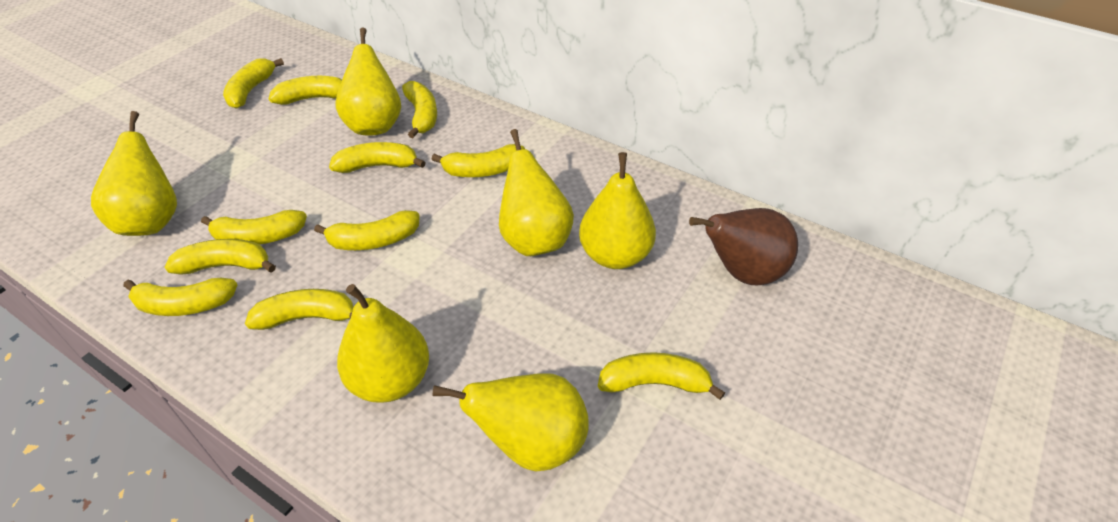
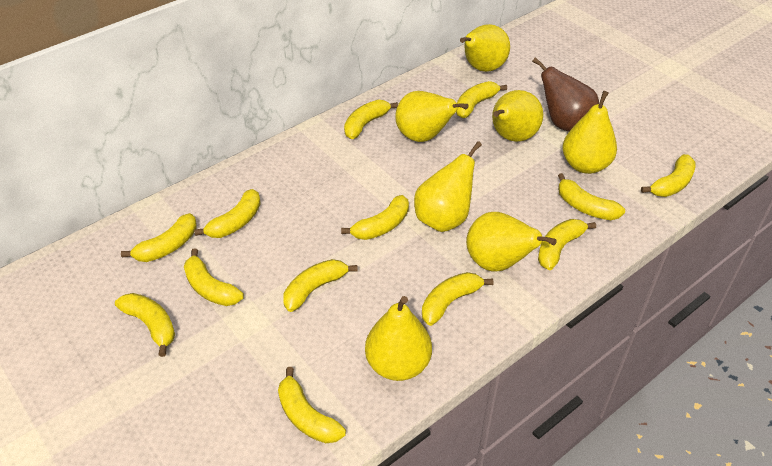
yellow banana: [124,278,237,316] [164,239,276,275] [201,210,307,244] [223,58,284,109] [245,289,354,330] [268,76,342,105] [314,210,420,250] [329,142,426,173] [402,81,437,138] [432,144,525,177] [598,352,725,400] = 11 -> [115,293,175,357] [121,213,196,262] [184,248,244,306] [194,189,261,238] [278,367,346,443] [283,259,358,312] [341,195,409,240] [344,100,398,139] [422,272,493,326] [456,81,507,118] [538,219,596,270] [558,173,625,220] [641,154,696,197] = 13
yellow pear: [91,111,177,236] [335,27,401,136] [337,284,429,403] [432,373,589,472] [499,129,574,256] [579,152,656,269] = 6 -> [365,296,432,381] [395,91,469,142] [414,141,482,232] [460,24,510,72] [466,212,557,271] [492,90,543,142] [562,91,617,174] = 7

